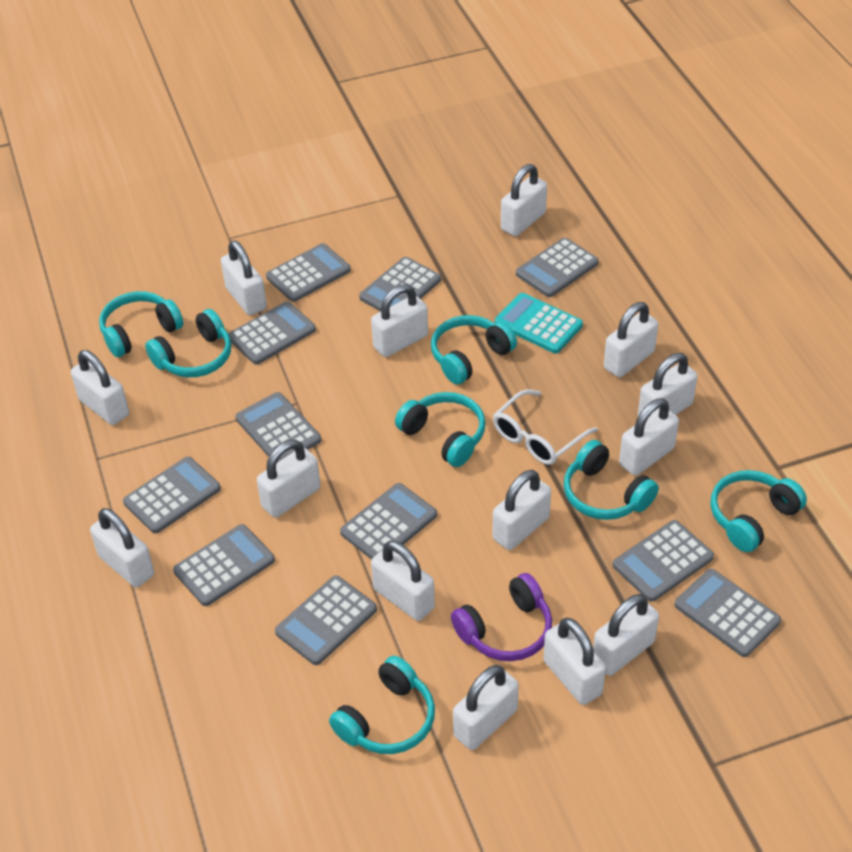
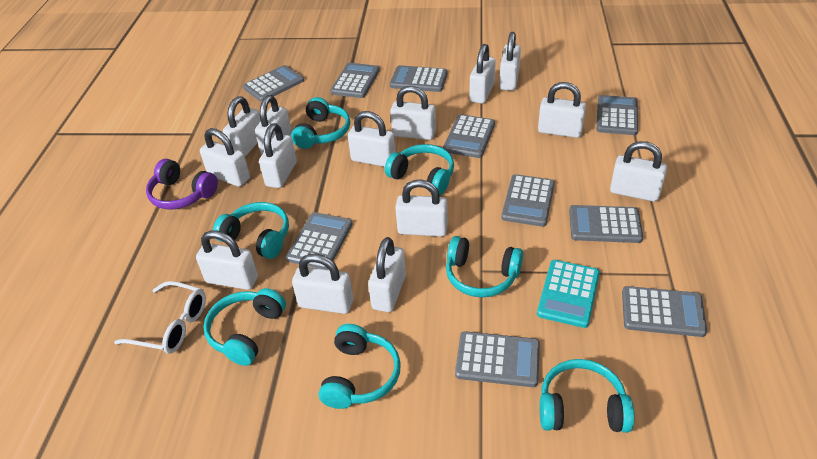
grey calculator: [123,457,221,534] [173,524,275,606] [228,301,316,365] [235,392,321,463] [266,243,351,302] [275,576,377,665] [340,483,437,560] [359,257,441,312] [516,238,599,297] [613,520,714,602] [674,569,781,657] = 11 -> [243,65,304,102] [286,212,353,269] [331,63,380,98] [390,65,448,92] [443,114,495,158] [455,331,540,387] [501,174,555,227] [569,205,643,243] [597,95,638,135] [622,286,707,337] = 10

